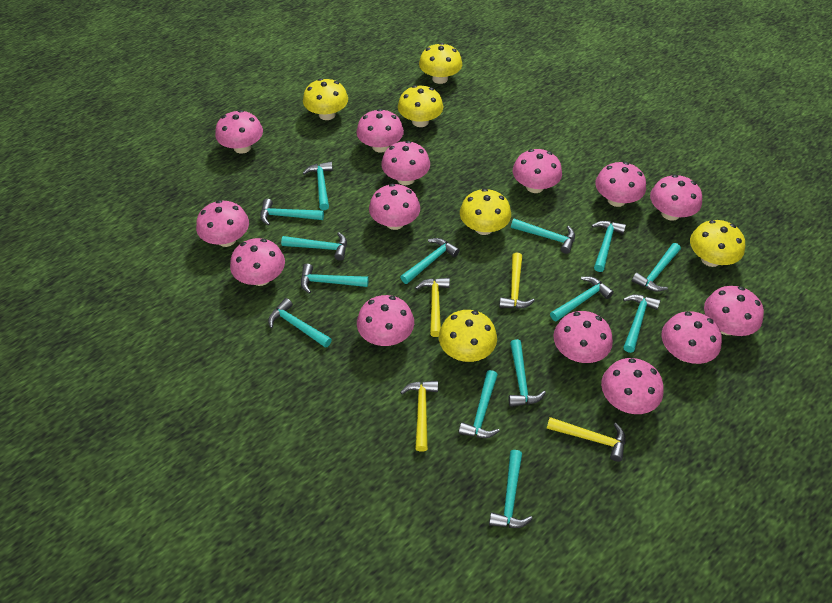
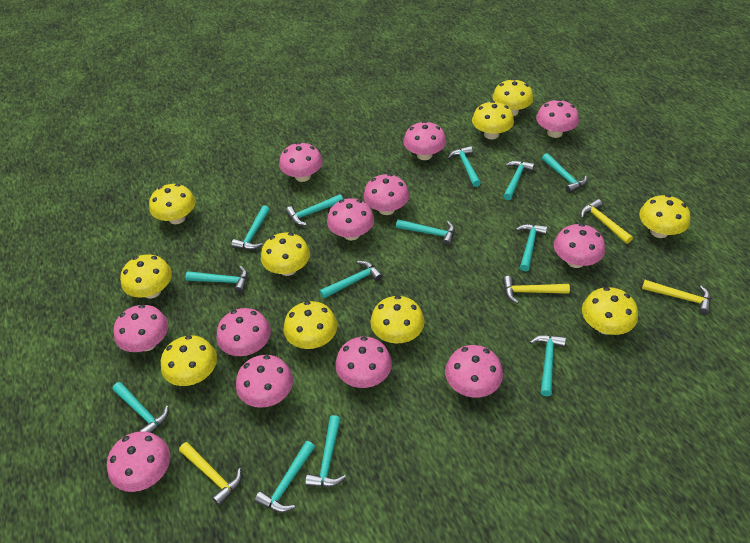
pink mushroom: [196,200,249,247] [215,110,263,154] [230,238,285,286] [356,109,404,152] [357,295,414,346] [369,184,420,230] [381,141,430,185] [513,149,562,193] [554,311,613,363] [596,162,646,207] [601,358,663,414] [650,175,702,221] [661,311,722,364] [704,286,764,336] = 14 -> [107,431,170,492] [113,305,168,352] [217,308,271,356] [236,355,293,408] [279,142,323,182] [327,198,374,240] [335,337,392,388] [363,174,409,215] [404,121,446,160] [445,345,503,398] [536,99,579,138] [554,224,605,268] = 12
turquoise hammer: [260,199,324,226] [268,298,332,348] [281,232,347,261] [301,264,369,294] [303,162,333,210] [400,238,460,284] [459,370,500,438] [489,450,533,528] [509,339,546,407] [511,219,575,254] [550,276,614,322] [592,221,626,272] [623,294,660,353] [632,243,681,292] = 14 -> [113,382,169,433] [185,266,248,293] [231,205,270,250] [255,441,315,513] [285,194,343,225] [305,415,346,487] [320,261,383,299] [396,219,455,246] [448,146,481,187] [503,161,535,200] [516,224,547,271] [530,335,566,396] [542,153,587,193] = 13
yellow mushroom: [303,78,348,120] [398,85,443,127] [419,43,462,84] [439,310,497,362] [460,189,511,235] [690,220,745,267] = 6 -> [120,254,172,298] [149,184,196,224] [161,336,217,386] [261,232,310,276] [283,301,337,349] [370,296,425,343] [472,101,514,139] [493,79,533,116] [582,287,638,335] [639,195,690,238] = 10

